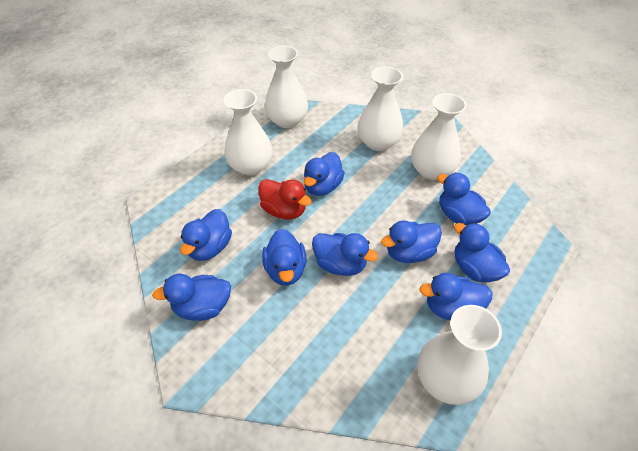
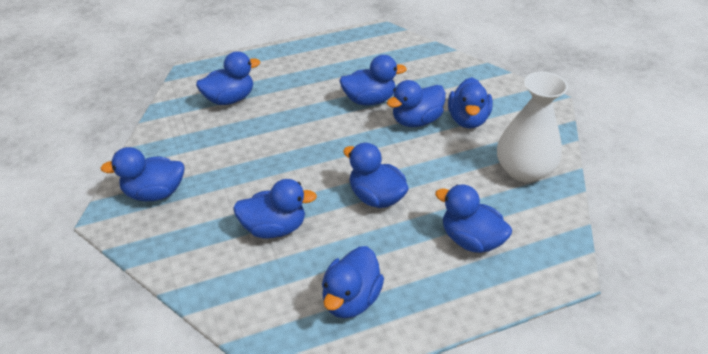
red duck: [258,179,312,219] = 1 -> none = 0
white vase: [224,89,273,176] [265,46,308,128] [357,67,403,151] [411,93,466,180] [418,305,502,405] = 5 -> [497,72,568,182] = 1

